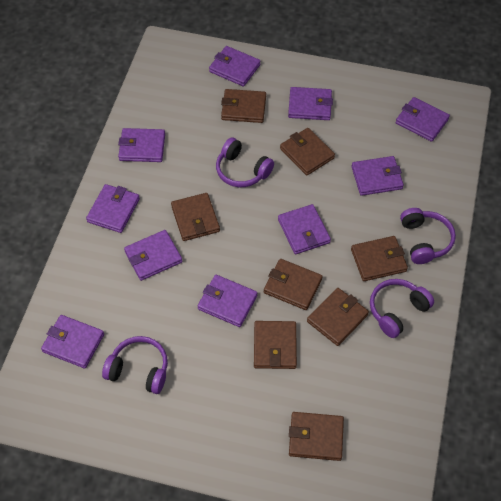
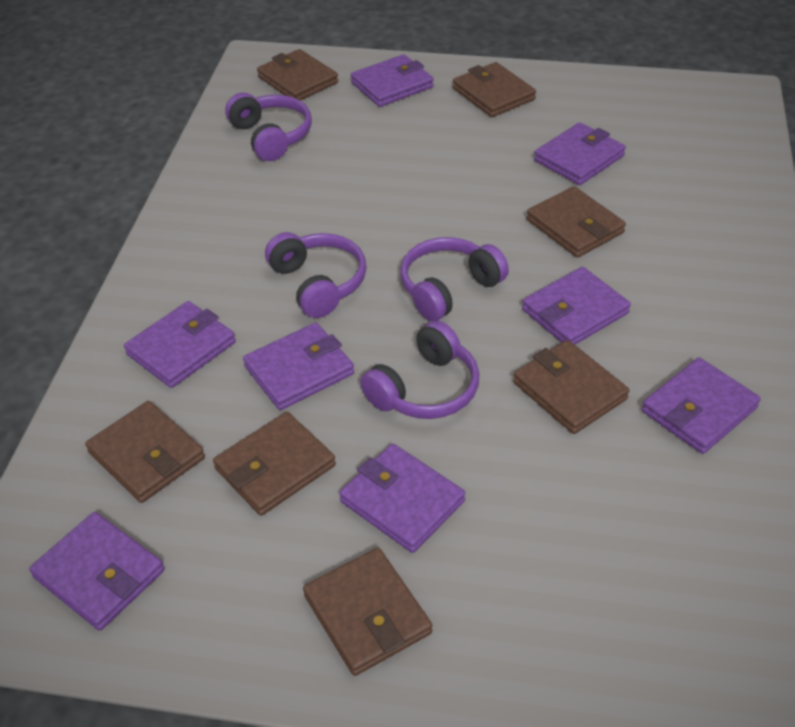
brown wallet: [171,193,220,241] [221,89,266,123] [254,321,297,369] [264,259,322,310] [280,128,335,175] [289,412,344,461] [307,288,369,346] [351,236,408,281] = 8 -> [85,401,205,503] [213,412,336,516] [257,49,338,100] [303,548,432,676] [453,62,536,117] [513,340,630,434] [526,186,626,258] = 7
purple wallet: [41,315,104,369] [86,184,140,233] [118,128,165,162] [124,230,182,281] [197,275,257,327] [209,46,261,86] [278,204,331,254] [288,87,333,120] [351,156,404,196] [395,97,450,142] = 10 -> [29,512,164,631] [124,301,236,388] [243,323,354,410] [339,444,465,553] [351,54,434,107] [522,267,631,345] [534,122,626,185] [642,357,761,454] = 8

